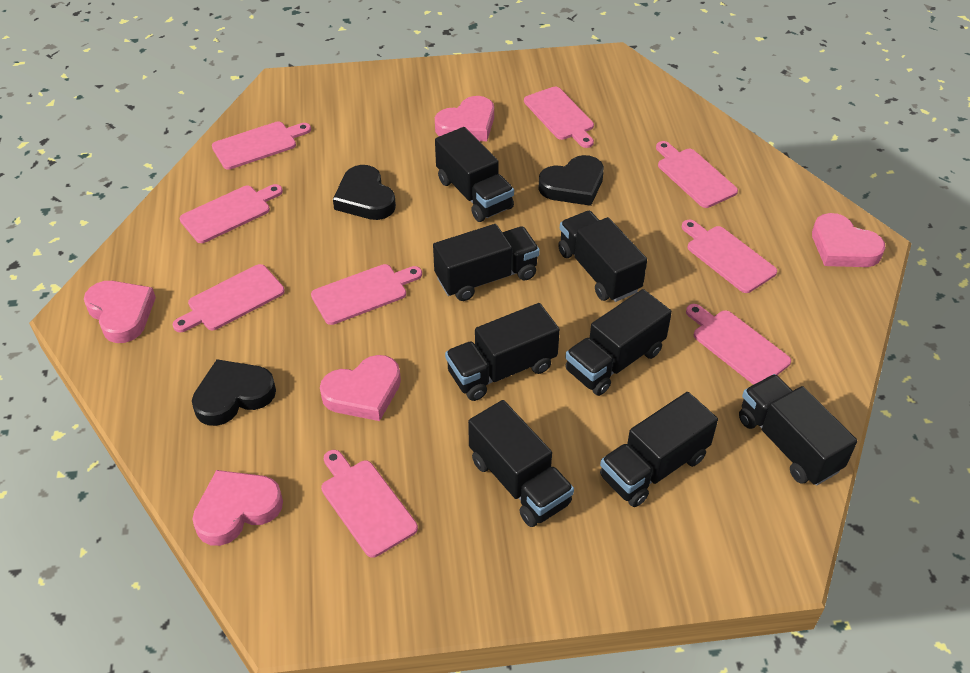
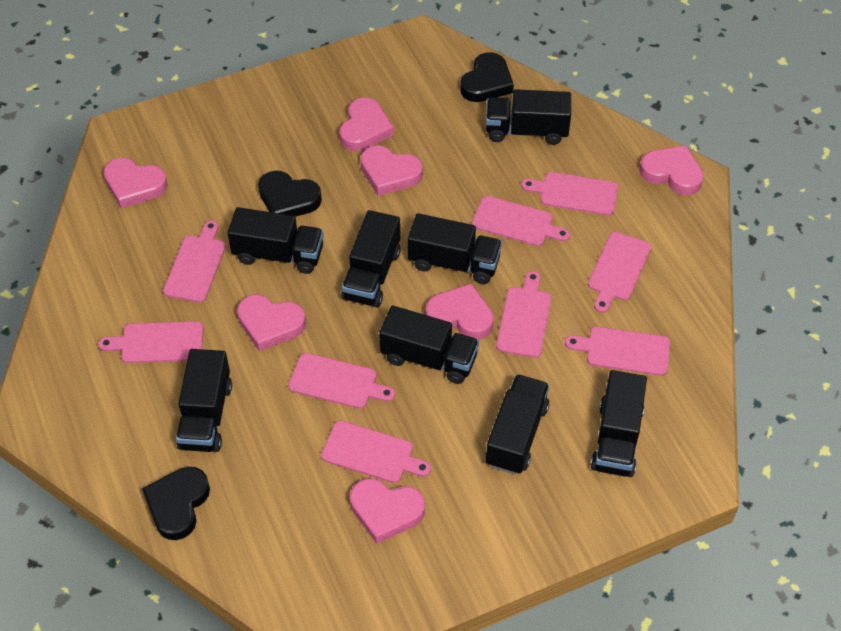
pink heart: [84,281,156,343] [192,470,283,546] [320,355,401,421] [435,96,494,141] [812,213,885,267] = 5 -> [103,158,168,208] [237,294,306,351] [339,97,394,151] [350,478,425,544] [360,145,423,196] [426,283,494,340] [639,145,704,195] = 7

